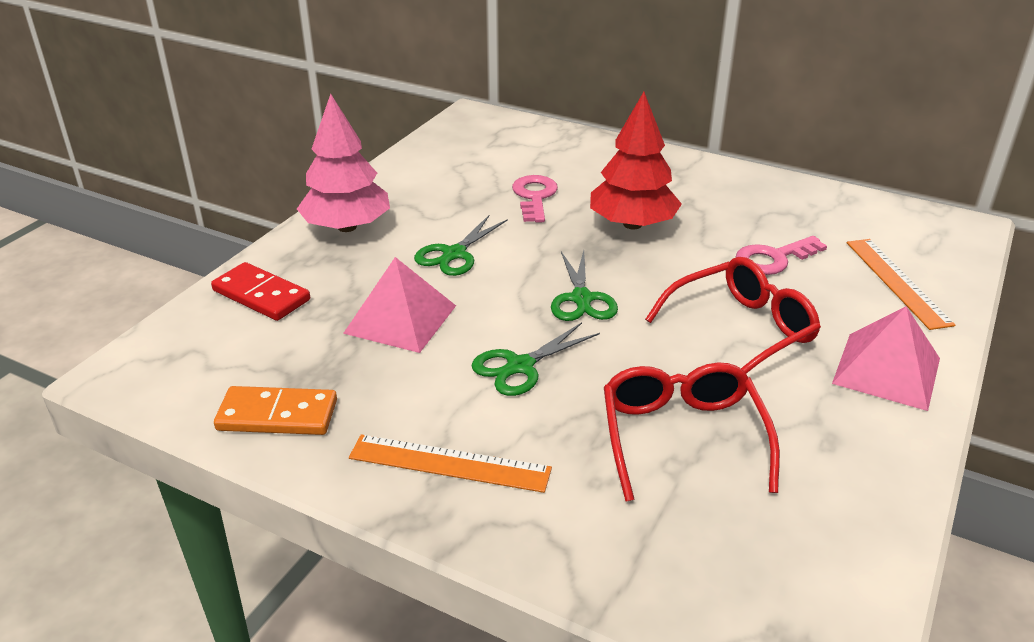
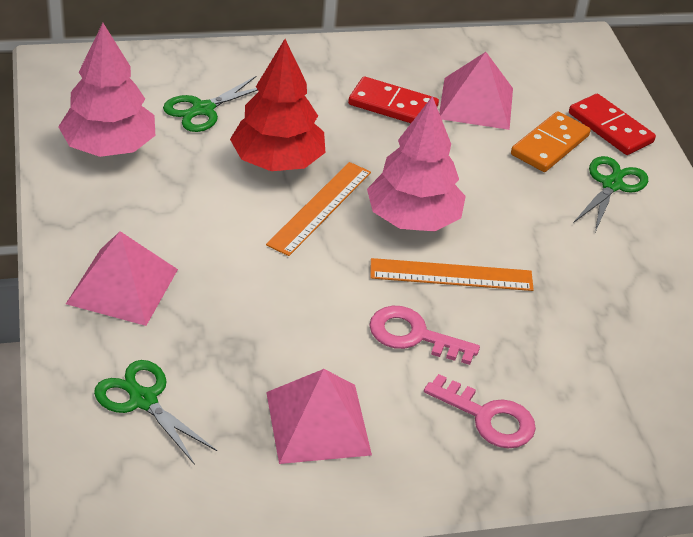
pink pyramid: [343,257,456,353] [832,306,940,411] = 2 -> [66,231,178,326] [266,369,372,464] [439,52,513,130] = 3
pink tree: [297,94,390,232] = 1 -> [58,23,155,157] [367,96,466,231] = 2
red domino: [211,262,310,321] = 1 -> [348,77,439,123] [569,94,656,155] = 2
red glasses: [604,363,780,502] [645,257,821,374] = 2 -> none = 0

